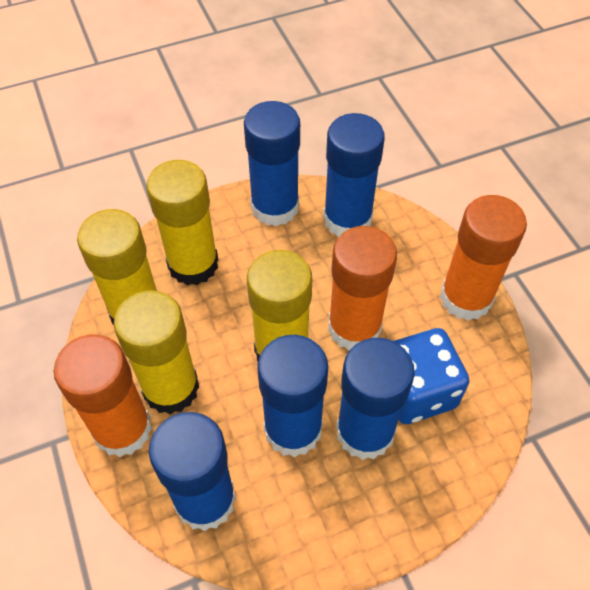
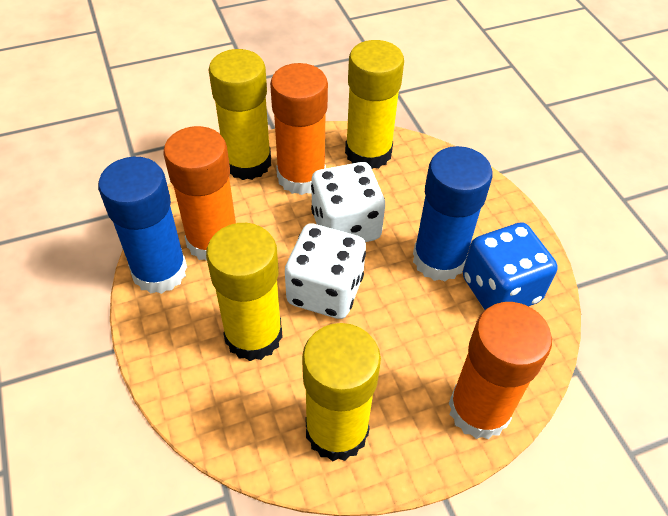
blue glue stick: [149,412,236,531] [244,101,300,227] [257,335,328,457] [323,113,385,237] [336,338,415,460] = 5 -> [98,157,187,294] [413,146,493,282] = 2
white dice: none = 0 -> [285,223,366,319] [311,162,385,242] = 2

